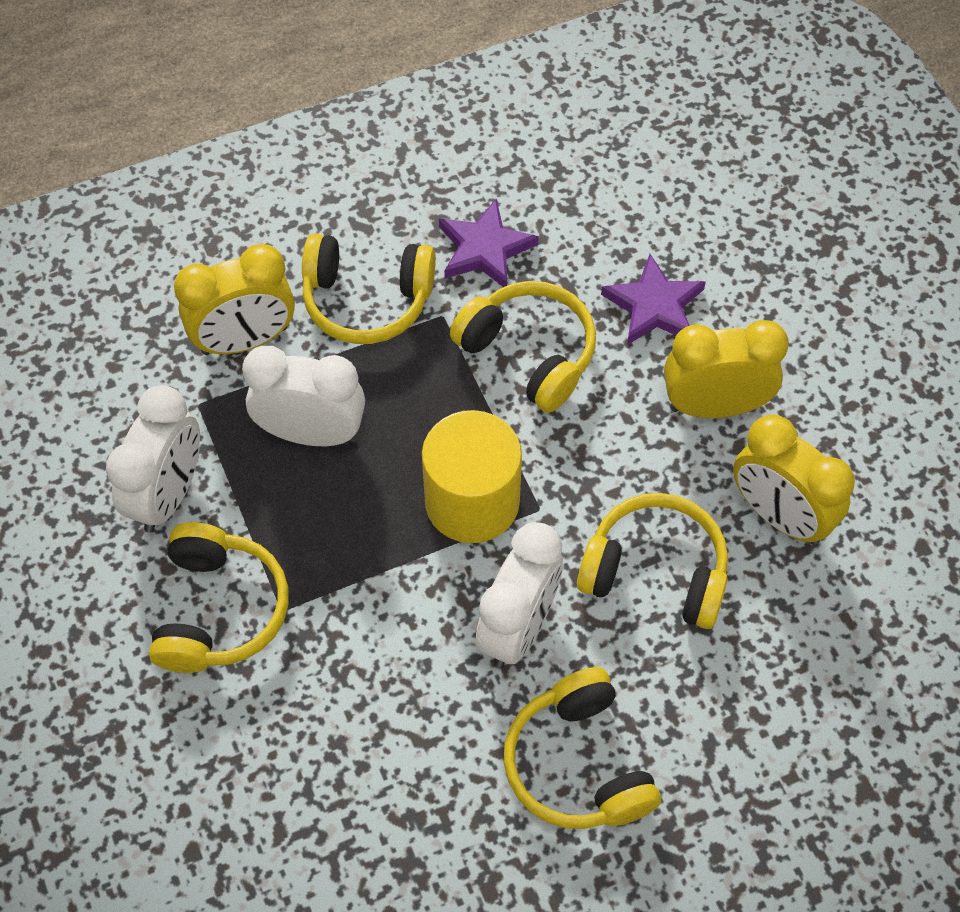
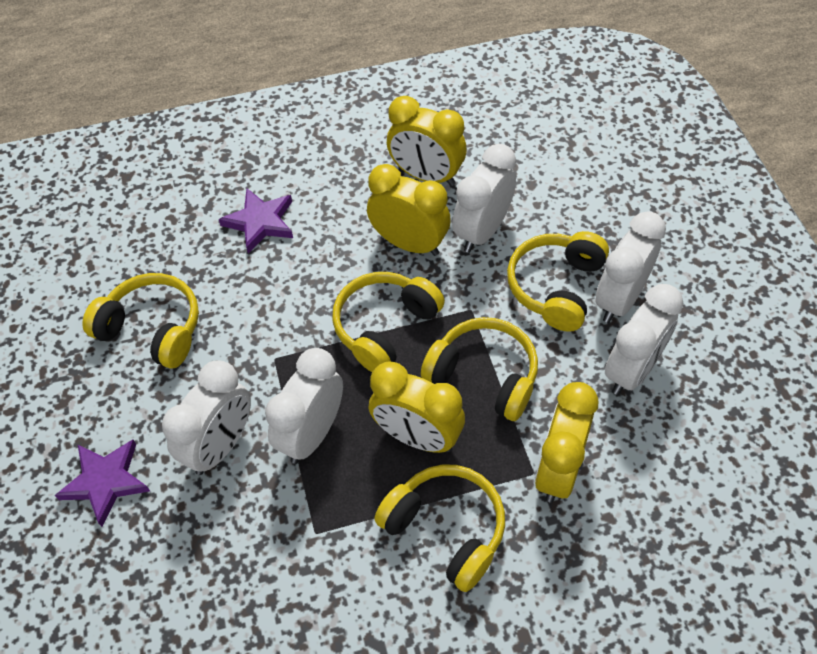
white clock: [106,385,200,533] [242,346,365,446] [475,522,563,668] = 3 -> [162,360,251,475] [265,348,343,464] [452,144,516,253] [596,211,666,323] [605,284,683,395] = 5
yellow clock: [174,244,295,355] [664,320,789,418] [733,414,855,545] = 3 -> [367,164,451,256] [369,361,465,453] [387,96,466,186] [535,382,599,503] = 4
yellow cylinder: [422,410,522,543] = 1 -> none = 0

